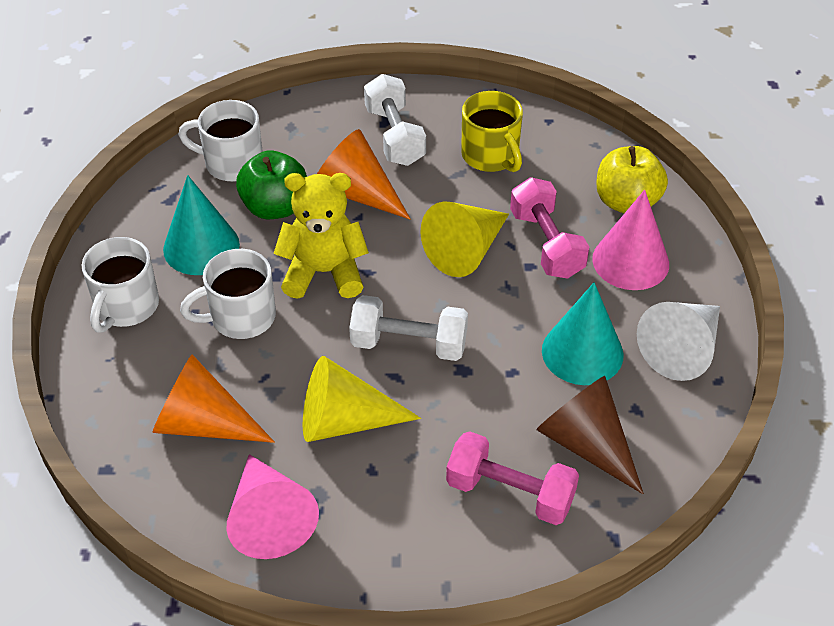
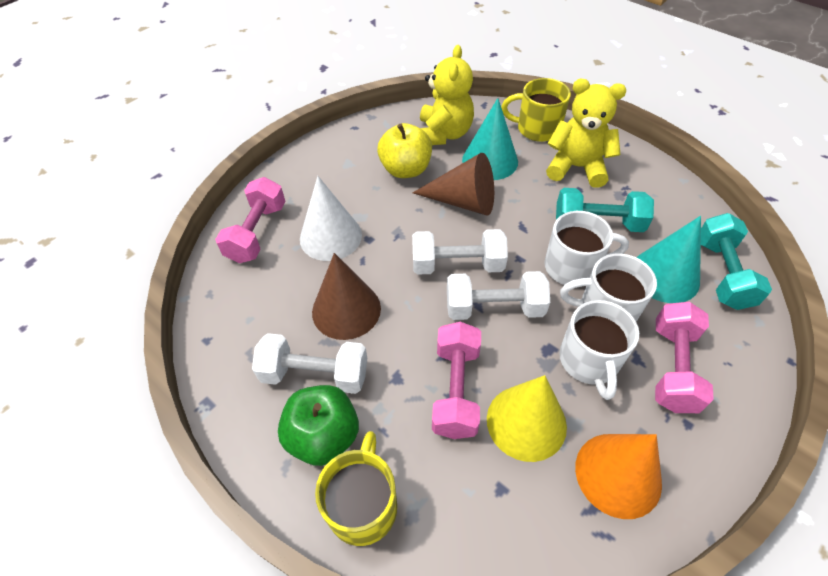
brown cone: [536,376,644,494] = 1 -> [312,253,381,340] [413,153,494,216] = 2
orange cone: [152,354,274,443] [317,129,410,219] = 2 -> [575,434,662,519] = 1
pink cone: [227,454,319,559] [592,190,669,290] = 2 -> none = 0
pink dumbbell: [446,431,579,525] [510,177,589,279] = 2 -> [215,177,286,263] [432,322,481,439] [655,302,714,413] = 3
turquoise dumbbell: none = 0 -> [556,188,654,232] [701,213,772,310] = 2
white dumbbell: [349,295,468,361] [364,74,426,166] = 2 -> [252,333,367,394] [412,229,508,275] [447,271,550,320] = 3
yellow cone: [303,356,421,442] [420,201,509,277] = 2 -> [487,375,567,462] = 1
yellow mug: [461,91,523,172] = 1 -> [315,431,397,546] [501,78,571,142] = 2
yellow teddy bear: [273,173,369,299] = 1 -> [420,45,474,145] [546,79,626,188] = 2

